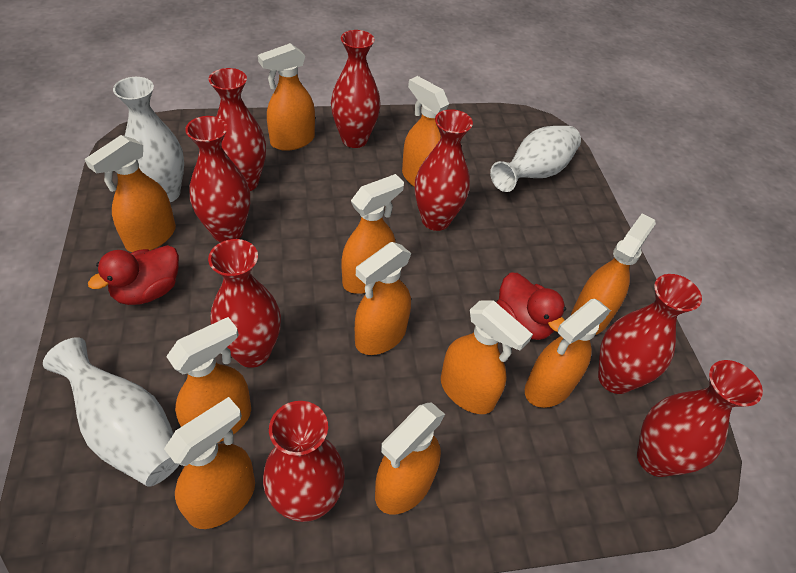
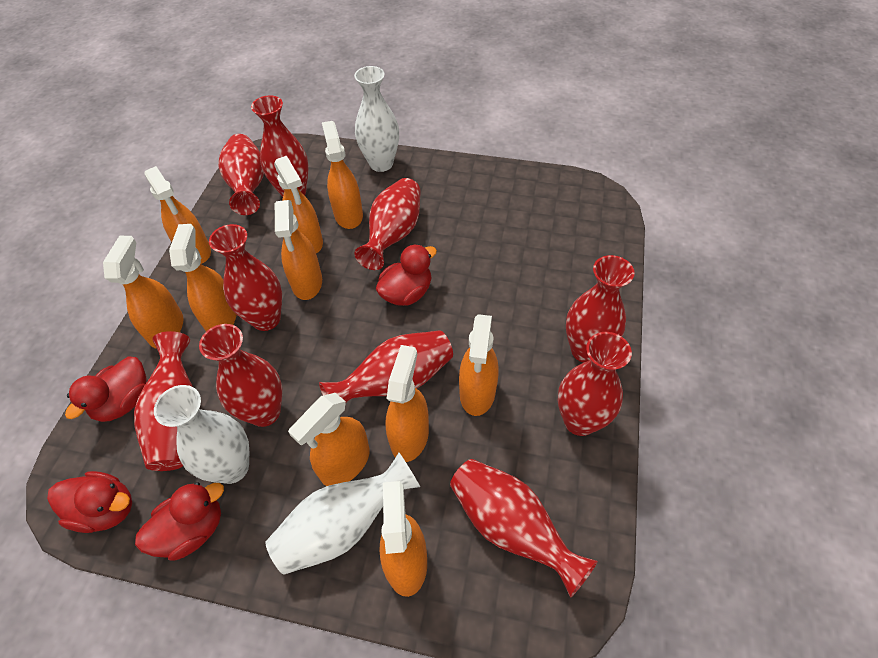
orange spray bottle: [85,135,176,252] [164,397,255,529] [166,317,251,443] [258,43,315,151] [342,174,404,294] [355,242,412,355] [375,402,445,515] [402,76,449,187] [441,300,533,414] [525,299,611,408] [571,213,656,335] = 11 -> [103,236,183,349] [144,166,211,264] [169,224,237,331] [274,156,323,253] [275,200,322,300] [288,393,370,486] [322,121,363,229] [379,481,427,597] [385,345,429,462] [459,314,498,416] = 10
red duck: [88,245,179,305] [496,273,566,340] = 2 -> [47,471,132,533] [65,356,146,422] [135,482,224,561] [376,244,437,306] = 4
red vase: [185,116,250,242] [208,68,266,191] [208,239,281,368] [263,401,345,522] [331,30,380,148] [415,109,473,231] [598,274,702,394] [637,360,763,477] = 8 -> [134,331,193,471] [199,324,282,427] [209,224,282,331] [218,134,264,215] [251,95,308,197] [319,330,453,402] [354,178,421,270] [450,459,598,598] [558,332,632,436] [566,255,635,363] = 10

